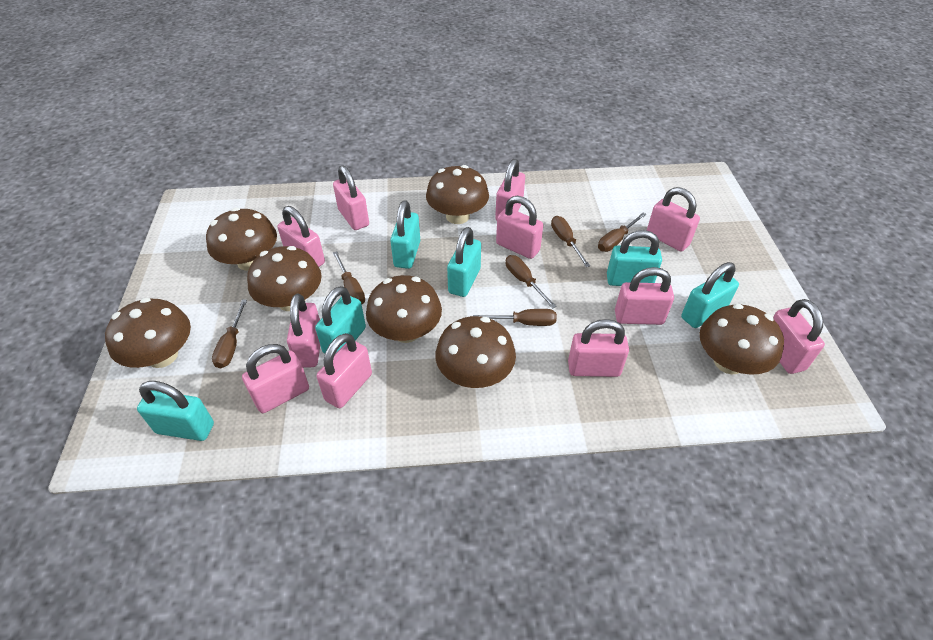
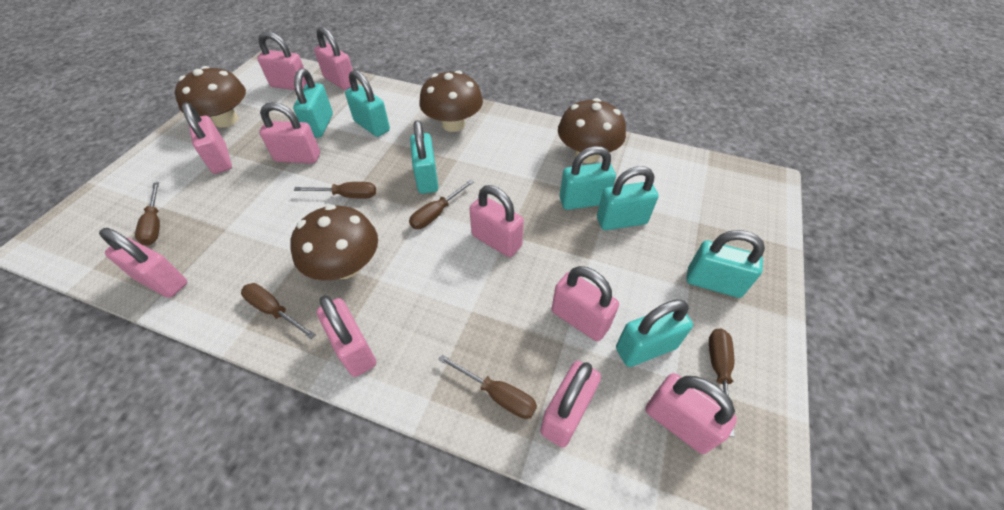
brown mushroom: [105,298,191,368] [206,208,277,271] [247,246,322,311] [366,275,442,343] [426,165,489,224] [435,316,516,388] [699,304,784,375] = 7 -> [175,66,246,128] [290,205,378,280] [419,70,483,132] [558,98,626,163] = 4
pink padlock: [242,344,309,413] [277,206,325,267] [287,294,320,368] [317,333,372,408] [333,166,369,230] [495,159,525,220] [496,196,543,259] [568,319,629,377] [615,267,674,325] [646,187,700,252] [773,299,825,374] = 11 -> [99,228,187,298] [182,102,232,174] [257,32,307,90] [259,102,320,164] [314,27,353,90] [317,295,376,377] [469,185,524,257] [540,361,601,447] [552,266,619,341] [645,373,737,454] = 10
turquoise padlock: [137,381,214,441] [315,286,366,354] [390,200,420,269] [447,227,481,297] [607,230,662,286] [681,262,739,328] = 6 -> [293,69,333,138] [345,70,390,137] [410,120,438,194] [560,146,616,210] [597,166,658,230] [616,299,693,367] [686,230,765,298] = 7

